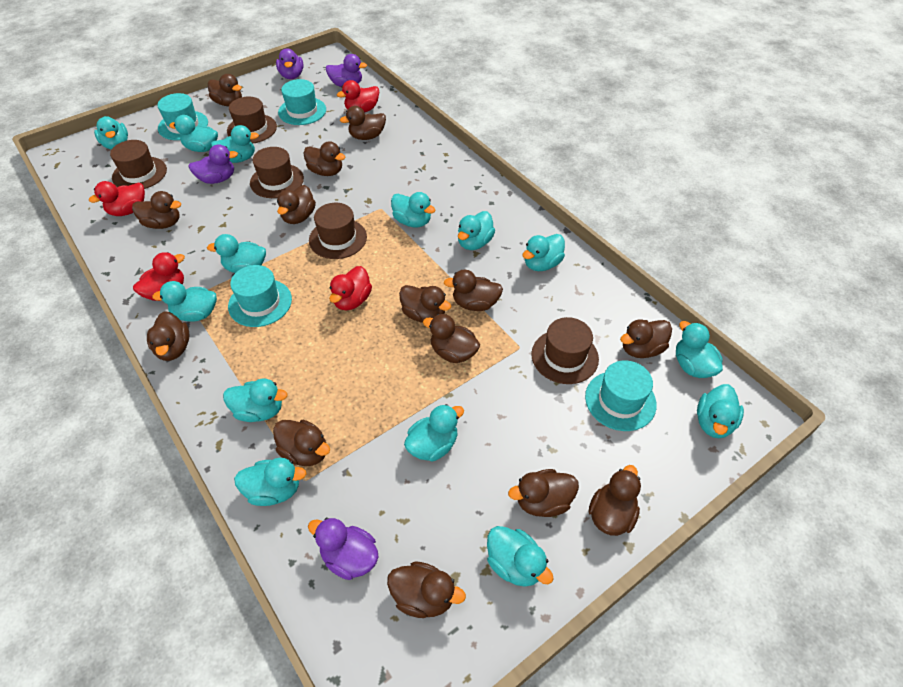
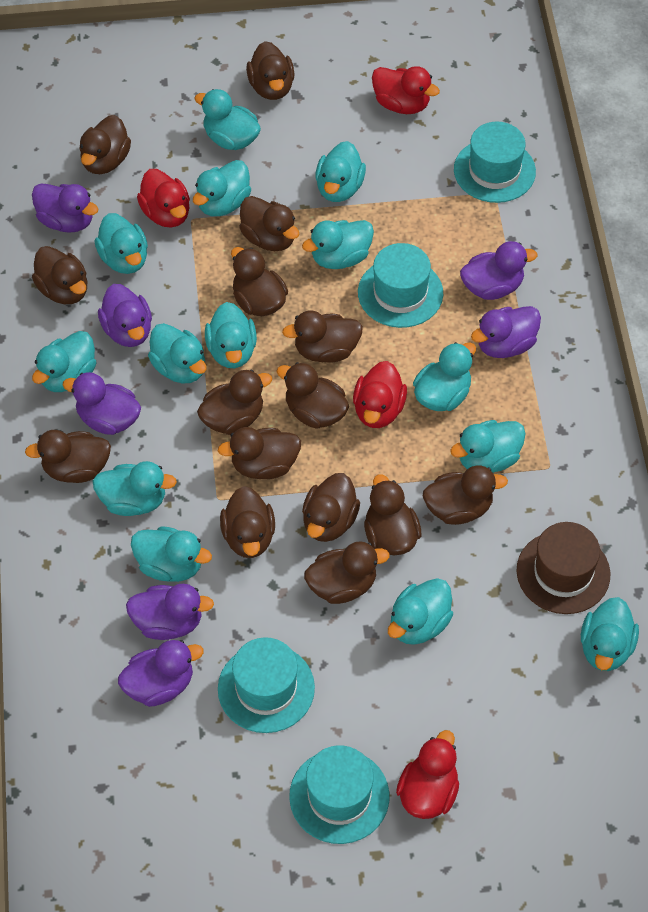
brown duck: [132,191,181,229] [147,311,190,361] [208,74,242,106] [273,420,330,466] [277,185,316,224] [304,141,345,176] [340,106,386,140] [387,562,466,618] [399,285,451,323] [423,314,480,363] [444,270,503,311] [508,469,579,517] [588,465,641,536] [620,319,672,358] = 14 -> [25,430,111,483] [32,246,88,304] [79,115,131,174] [197,369,272,435] [218,427,301,479] [220,486,275,558] [231,247,288,316] [239,196,299,251] [246,41,295,100] [276,362,349,429] [282,310,363,363] [302,473,360,542] [304,541,390,604] [364,474,422,555] [423,465,508,525] = 15
brown hat: [110,140,167,189] [227,96,277,143] [250,147,304,198] [309,203,367,259] [531,317,599,384] = 5 -> [517,522,610,614] = 1
purple duck: [188,144,238,184] [276,48,303,79] [308,518,379,580] [326,54,367,87] = 4 -> [32,183,99,233] [62,372,141,435] [98,284,152,347] [118,640,204,707] [126,584,214,640] [460,241,537,300] [471,306,541,358] = 7

